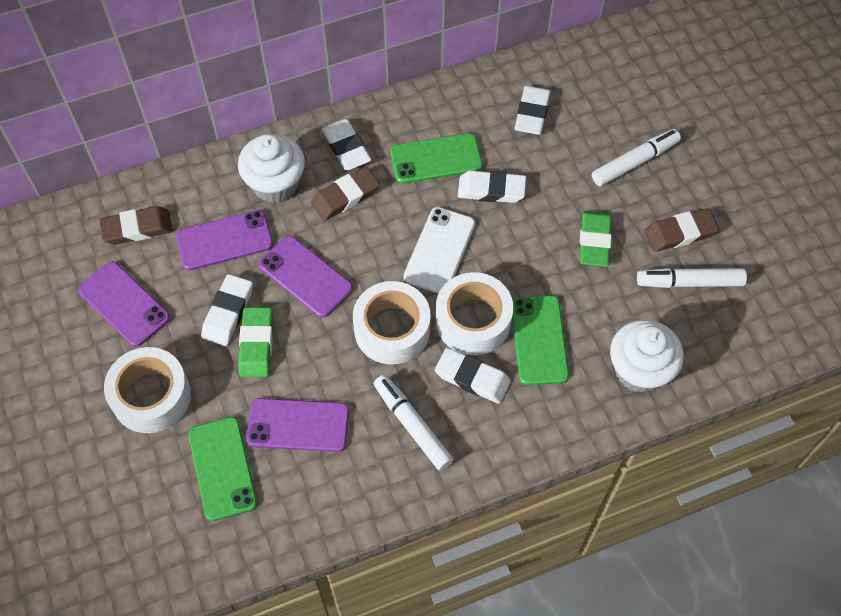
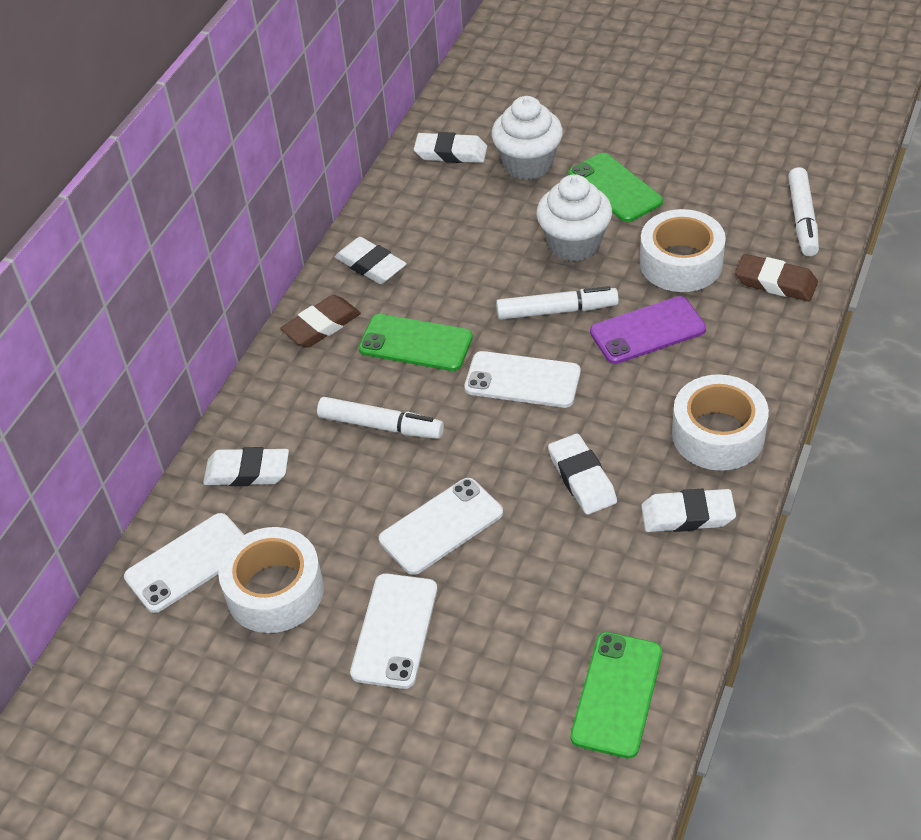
brown eraser: [99,206,173,245] [311,167,380,221] [645,208,719,252] = 3 -> [280,295,361,347] [735,254,818,301] = 2
green eraser: [238,307,273,377] [579,211,612,267] = 2 -> none = 0
purple phone: [78,261,170,347] [176,210,273,270] [246,398,349,452] [259,236,353,318] = 4 -> [590,296,706,364] = 1
white phone: [403,207,475,294] = 1 -> [124,513,244,613] [350,573,437,689] [379,478,503,575] [464,351,581,408] = 4

